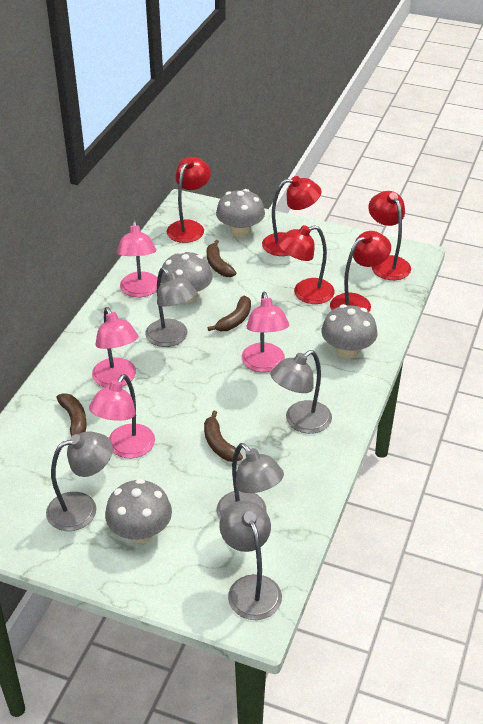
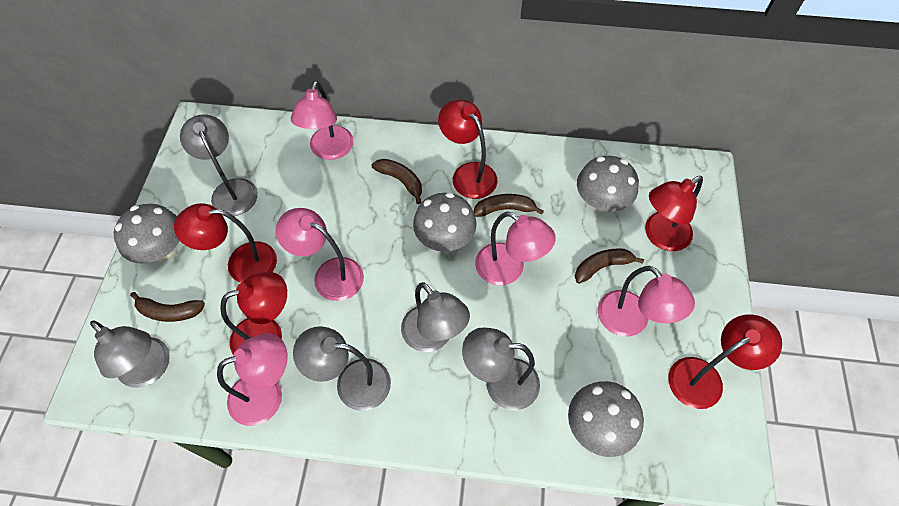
pink lamp: [89,374,155,458] [92,307,138,388] [117,220,157,297] [242,292,289,372] = 4 -> [217,333,287,426] [276,208,364,301] [291,81,353,160] [475,212,556,285] [598,266,695,336] = 5

